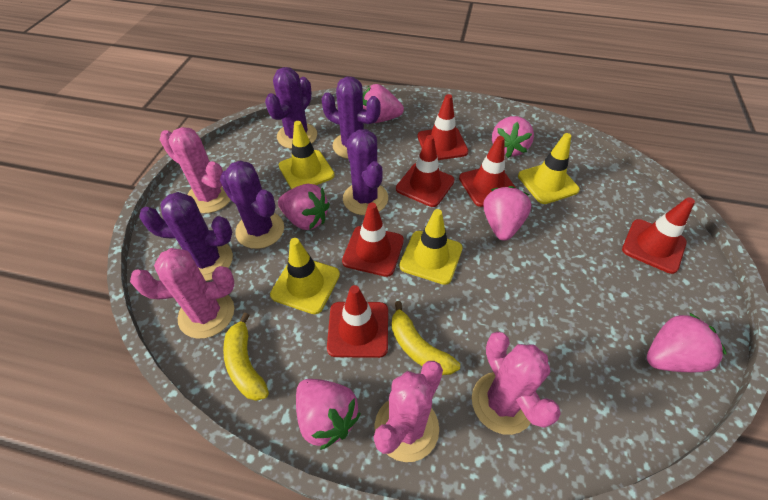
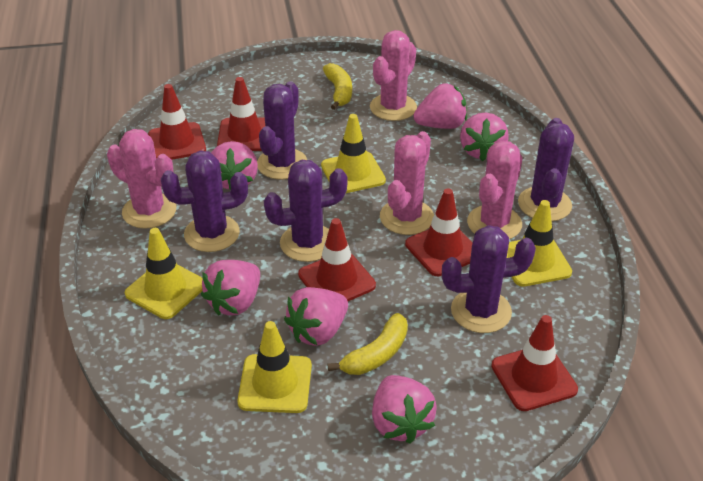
red traffic cone: [327,285,388,358] [342,203,404,277] [396,135,455,207] [418,94,468,160] [459,136,517,207] [622,197,695,274] = 6 -> [148,84,206,160] [217,77,265,151] [298,218,376,301] [405,188,473,276] [491,315,578,411] = 5

